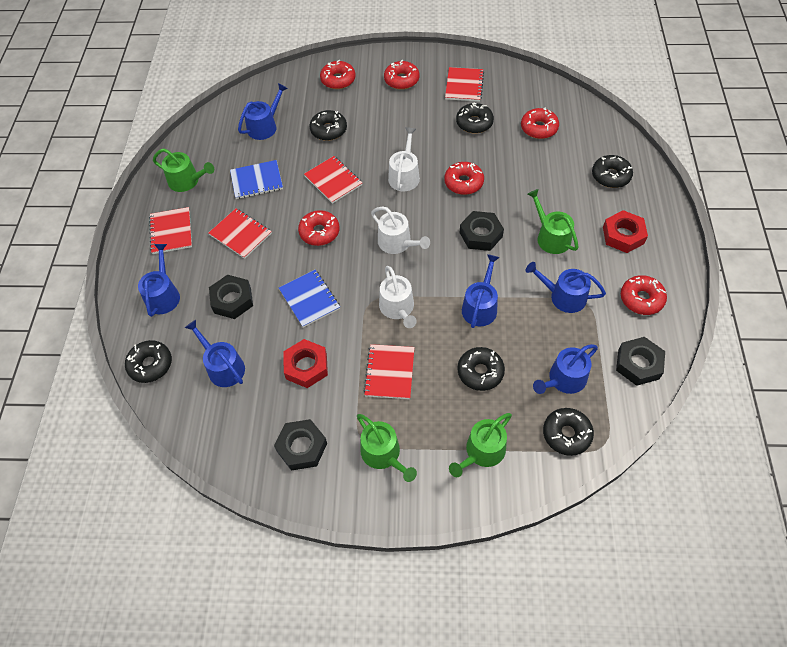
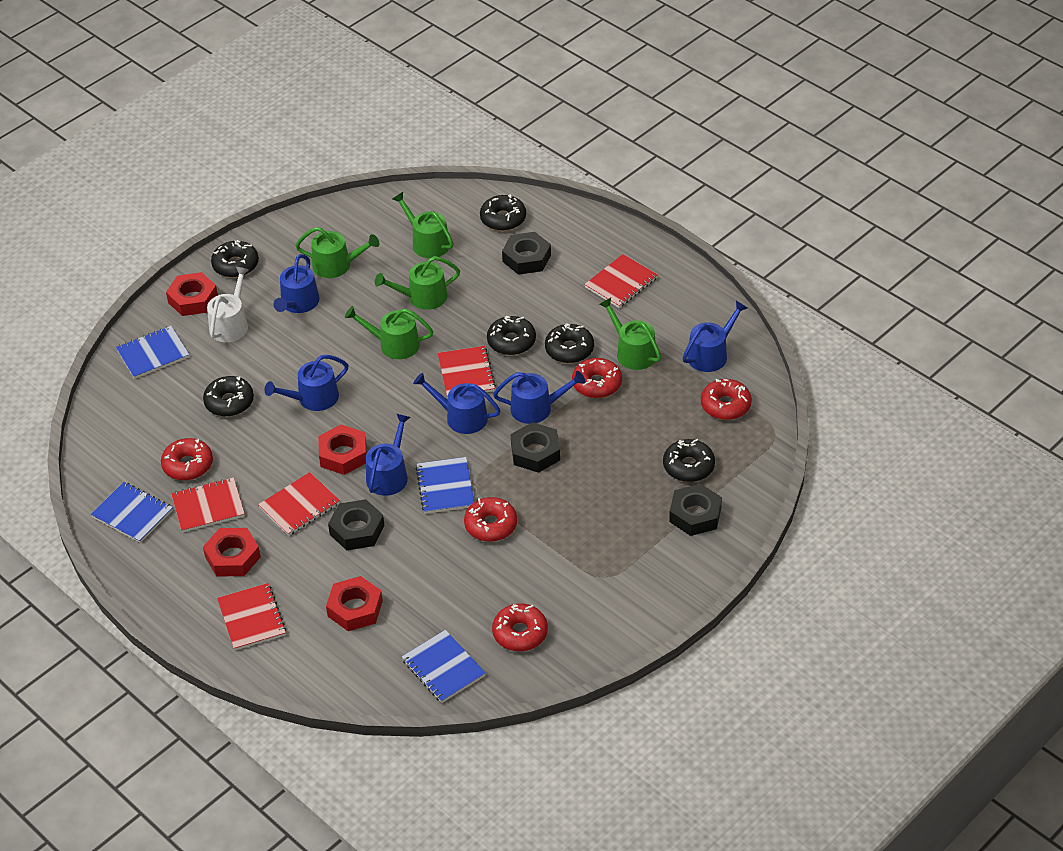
blue notebook: [230,160,283,199] [279,270,340,328] = 2 -> [91,482,173,543] [116,326,189,379] [402,630,486,703] [416,457,474,514] = 4
green watering can: [153,148,214,192] [357,414,417,482] [449,413,512,477] [527,189,579,254] = 4 -> [295,227,379,278] [345,306,433,359] [375,256,460,310] [393,192,454,258] [599,298,661,370] = 5
red donut: [298,210,340,246] [320,60,356,89] [384,60,419,90] [444,162,484,195] [521,107,559,139] [621,275,667,315] = 6 -> [161,438,213,481] [464,497,517,542] [492,604,548,651] [572,358,622,398] [701,379,752,420] = 5
red nut: [283,339,328,388] [603,210,648,253] = 2 -> [166,272,218,316] [203,528,261,576] [318,424,367,475] [326,576,383,631] = 4
white watering can: [371,207,430,254] [379,266,417,328] [388,127,420,191] = 3 -> [207,267,249,342] = 1

